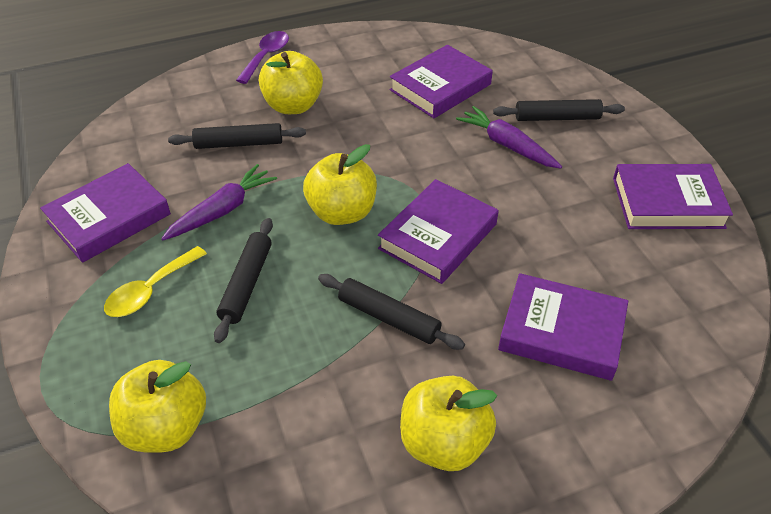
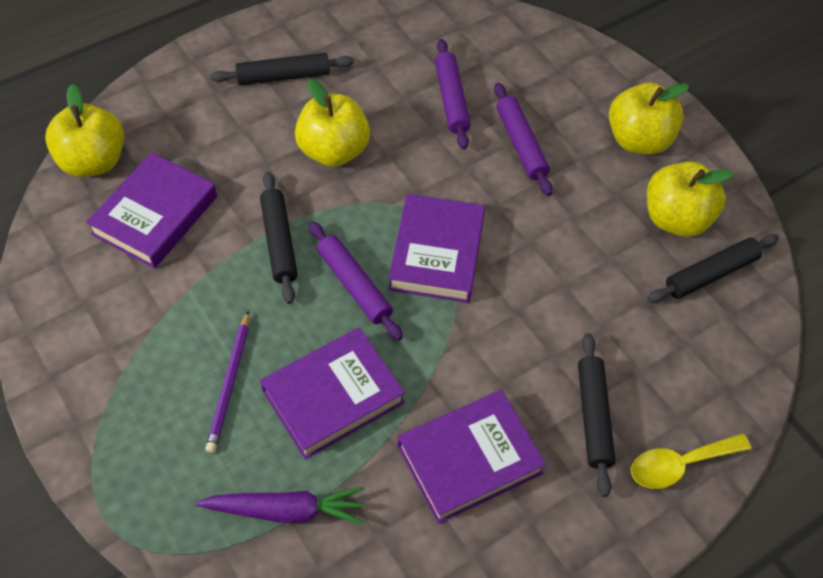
purple book: [40,163,171,263] [378,179,498,284] [390,45,493,118] [498,273,628,381] [613,164,733,229] = 5 -> [86,152,217,269] [260,328,405,459] [388,194,485,303] [398,390,546,524] = 4
purple carrot: [161,164,277,240] [456,106,562,169] = 2 -> [196,486,365,525] = 1
purple pencil: none = 0 -> [205,310,249,453] = 1
purple rolling pin: none = 0 -> [309,221,403,341] [435,39,471,149] [494,82,553,196] = 3
purple spoon: [236,31,289,84] = 1 -> none = 0

